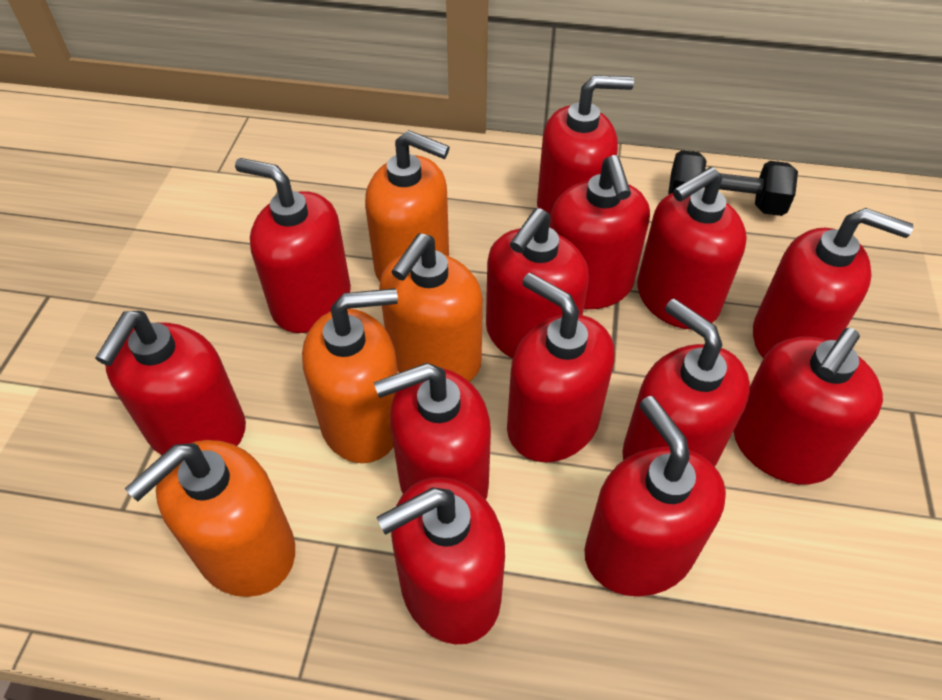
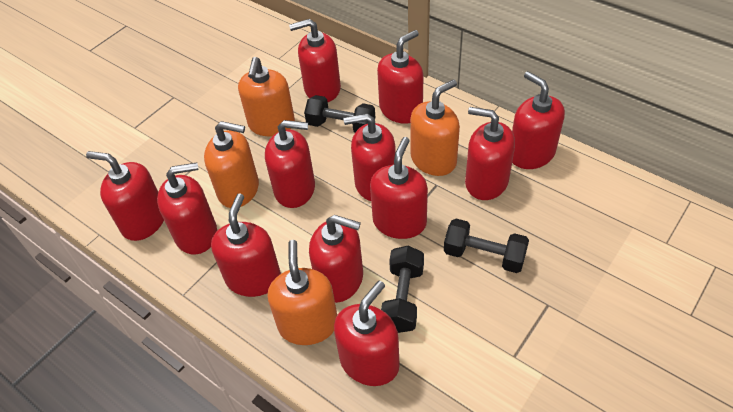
black dumbbell: [668,150,798,216] = 1 -> [304,95,375,133] [381,246,424,333] [444,219,529,273] = 3
red soap dispenser: [95,311,246,455] [235,158,351,333] [374,363,491,499] [377,477,505,644] [486,208,589,359] [507,273,614,462] [537,75,634,225] [549,155,650,310] [584,396,726,596] [622,298,750,467] [637,167,747,329] [733,328,883,485] [753,208,914,359] = 13 -> [86,151,164,241] [157,162,217,255] [211,193,281,297] [265,120,315,208] [289,19,341,102] [309,215,363,303] [334,281,400,386] [343,113,396,201] [370,137,428,239] [377,30,424,124] [465,107,515,200] [512,71,565,169] = 12

